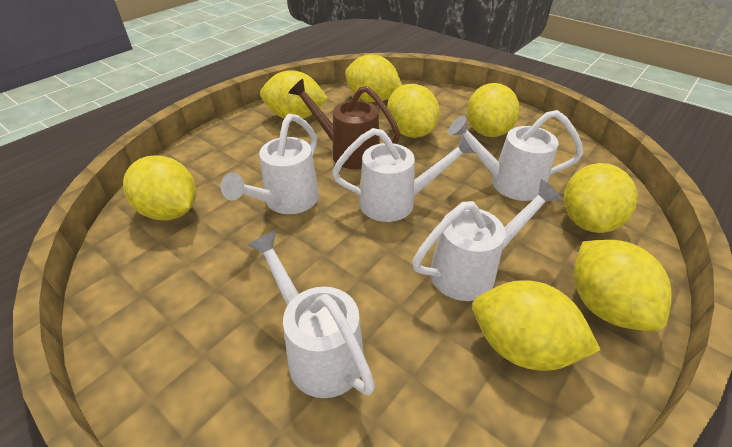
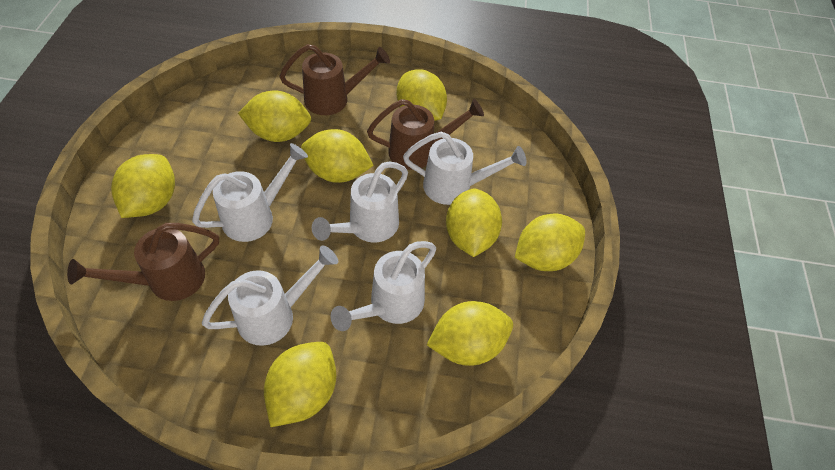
brown watering can: [289,79,401,170] = 1 -> [67,223,219,301] [279,44,390,115] [367,99,484,170] = 3

